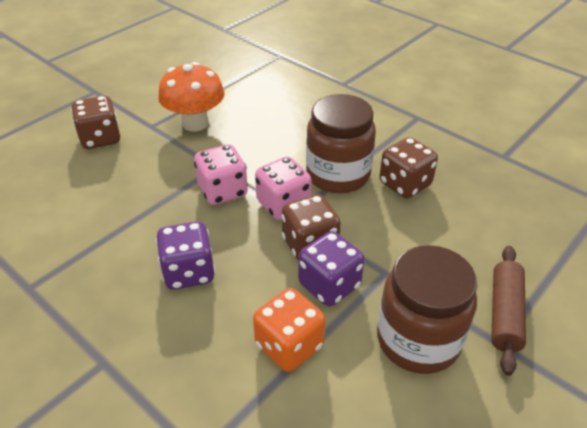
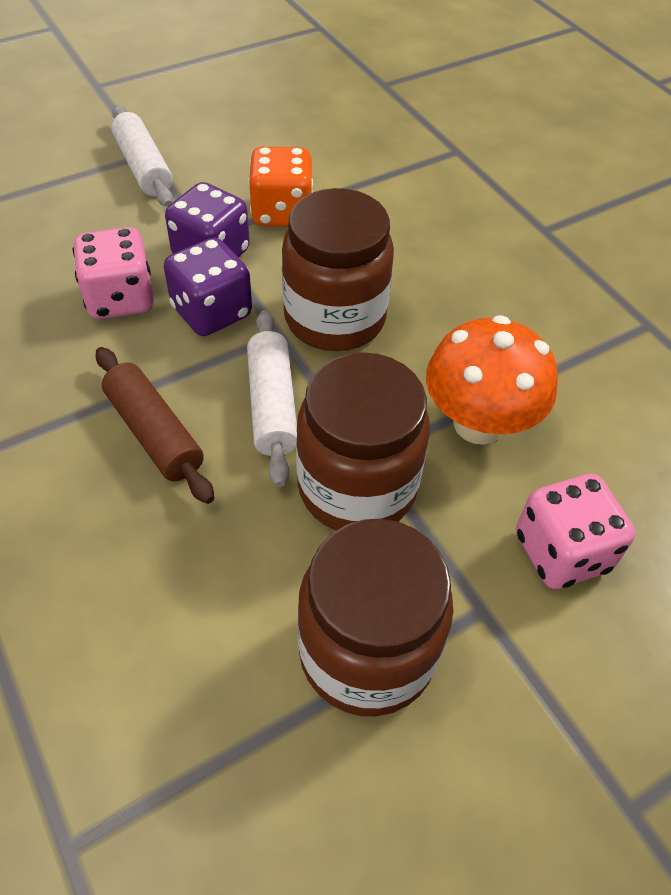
brown dice: [71,96,120,149] [282,194,341,260] [379,137,438,199] = 3 -> none = 0
brown jar: [306,94,376,193] [377,245,477,374] = 2 -> [282,188,394,351] [296,352,430,531] [298,519,454,716] = 3
white rolling pin: none = 0 -> [111,105,173,207] [247,310,297,487] = 2

